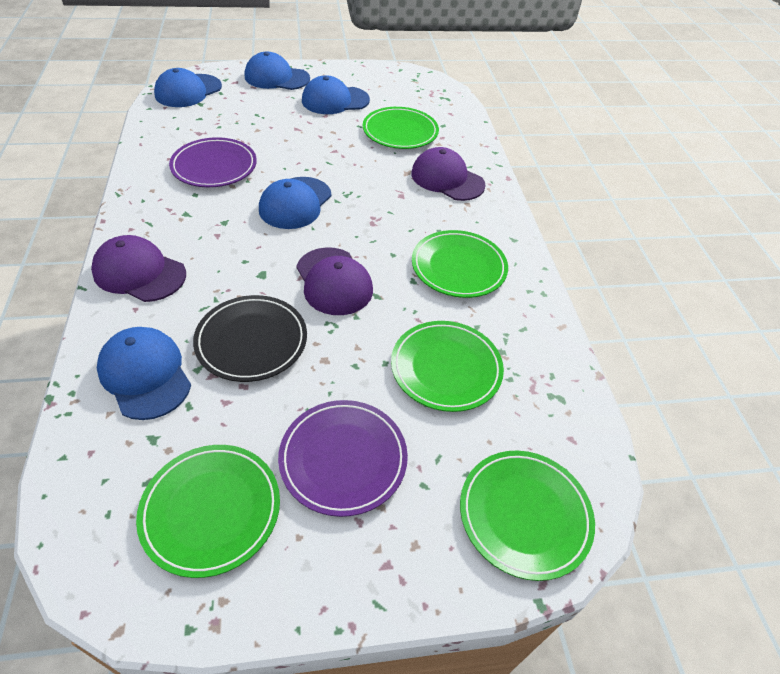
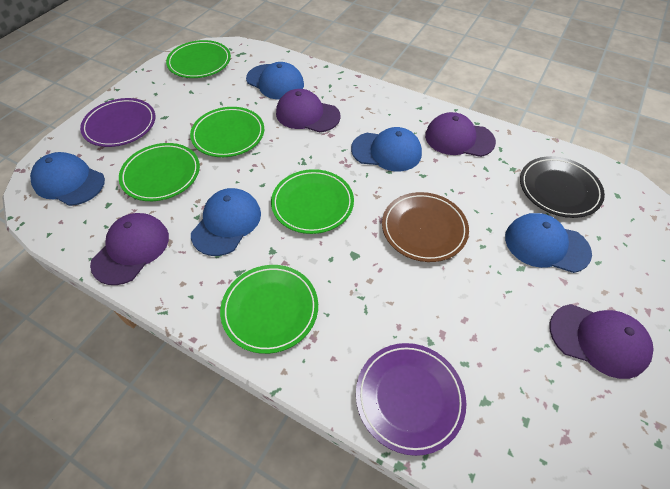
brown plate: none = 0 -> [382,192,469,262] = 1
purple cap: [91,235,186,302] [296,247,373,315] [411,147,485,201] = 3 -> [90,213,169,285] [276,89,341,132] [425,112,496,157] [550,304,654,379] = 4

